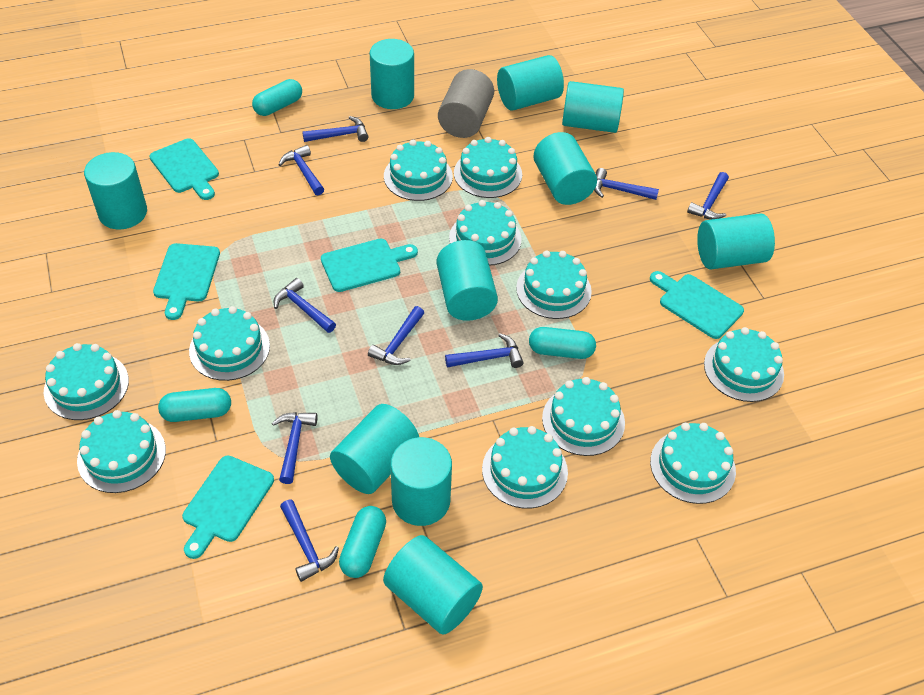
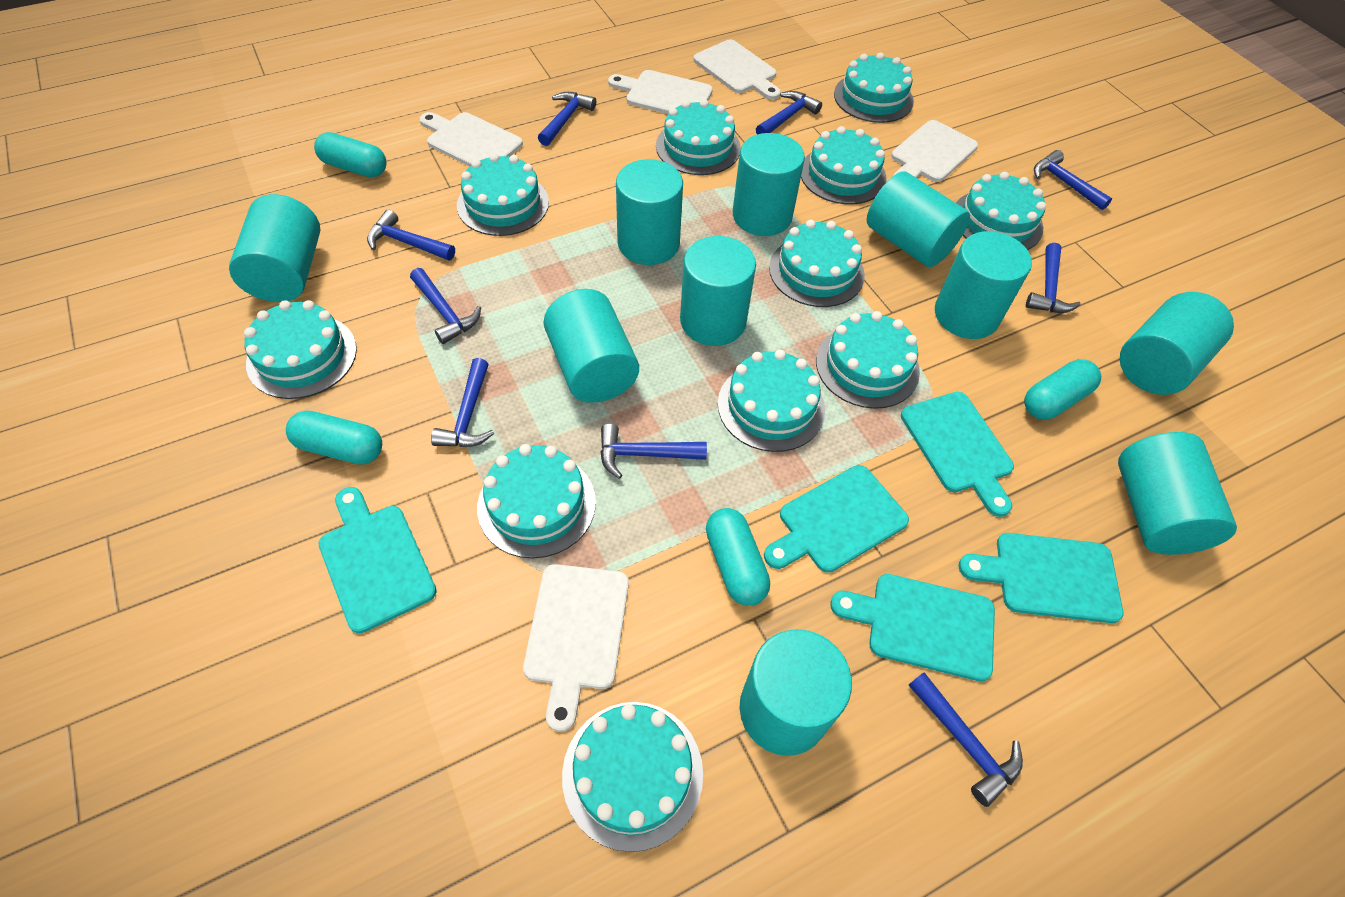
grey cylinder: [438,69,494,138] = 1 -> none = 0
white cutting board: none = 0 -> [419,112,523,166] [523,564,629,732] [608,70,713,114] [693,40,781,100] [891,120,978,182] = 5

